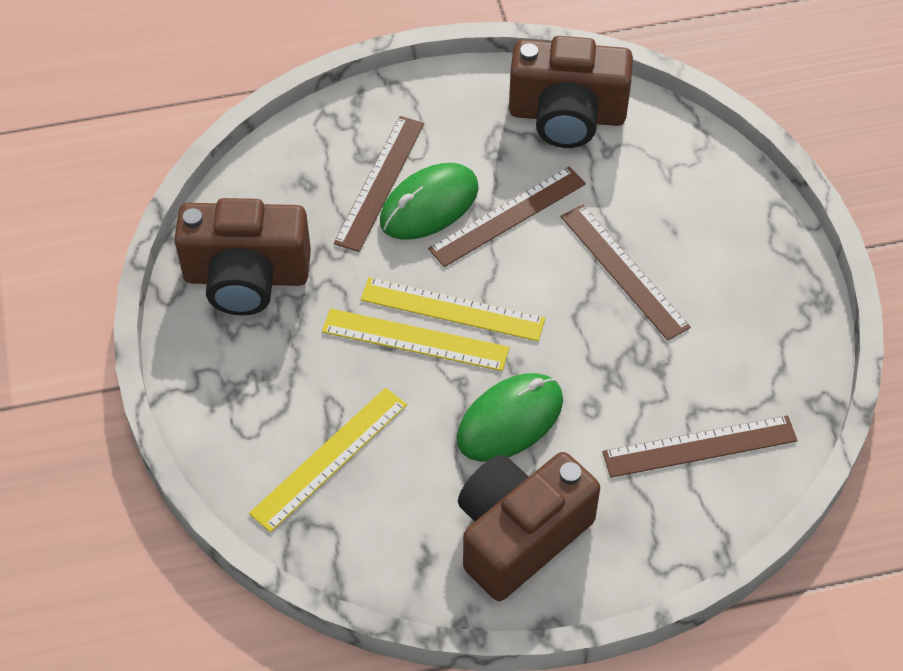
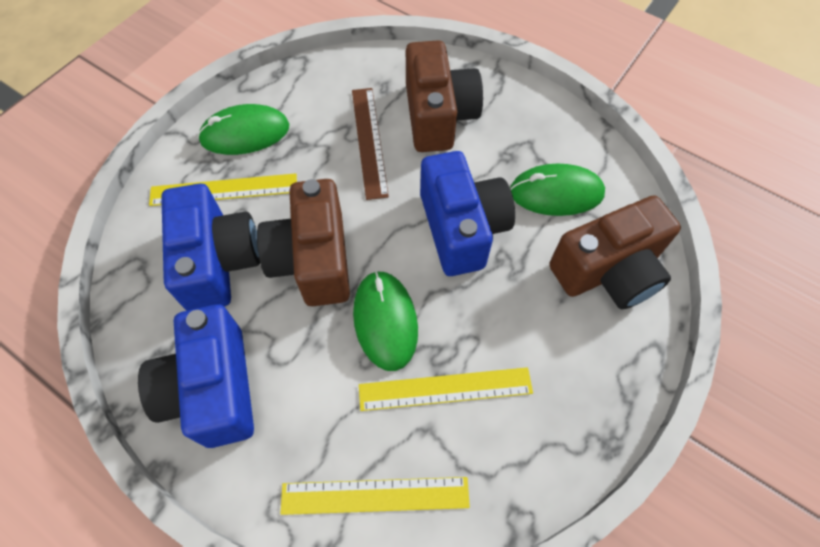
blue camera: none = 0 -> [138,304,254,448] [161,183,260,311] [420,151,515,276] = 3
brown ruler: [334,116,424,252] [428,167,586,267] [561,204,691,341] [602,415,798,478] = 4 -> [352,88,389,200] = 1
green mouse: [380,163,479,240] [457,373,563,462] = 2 -> [198,104,289,155] [353,271,418,371] [510,163,605,216] = 3

